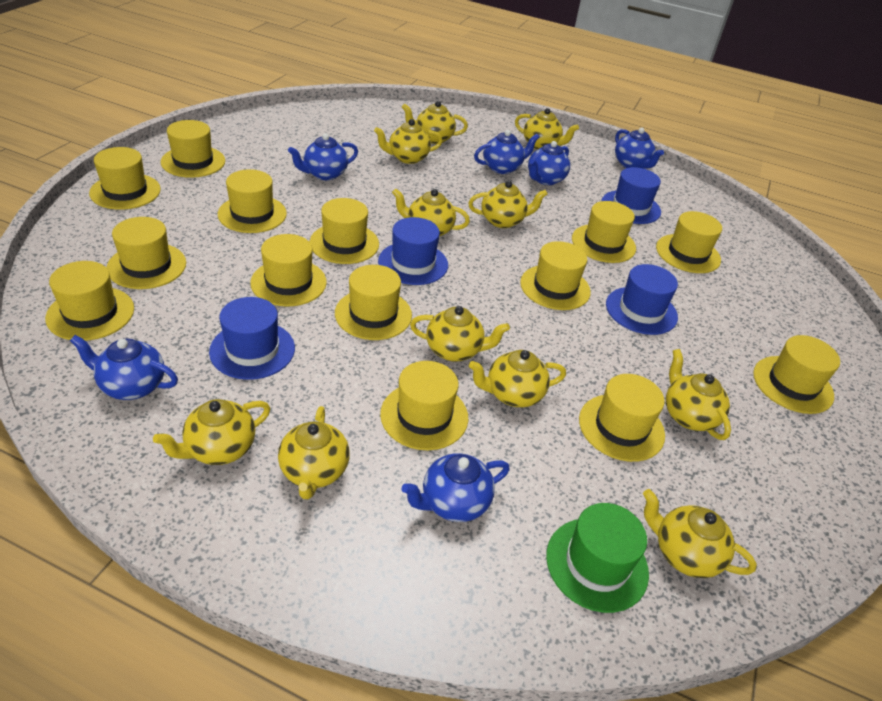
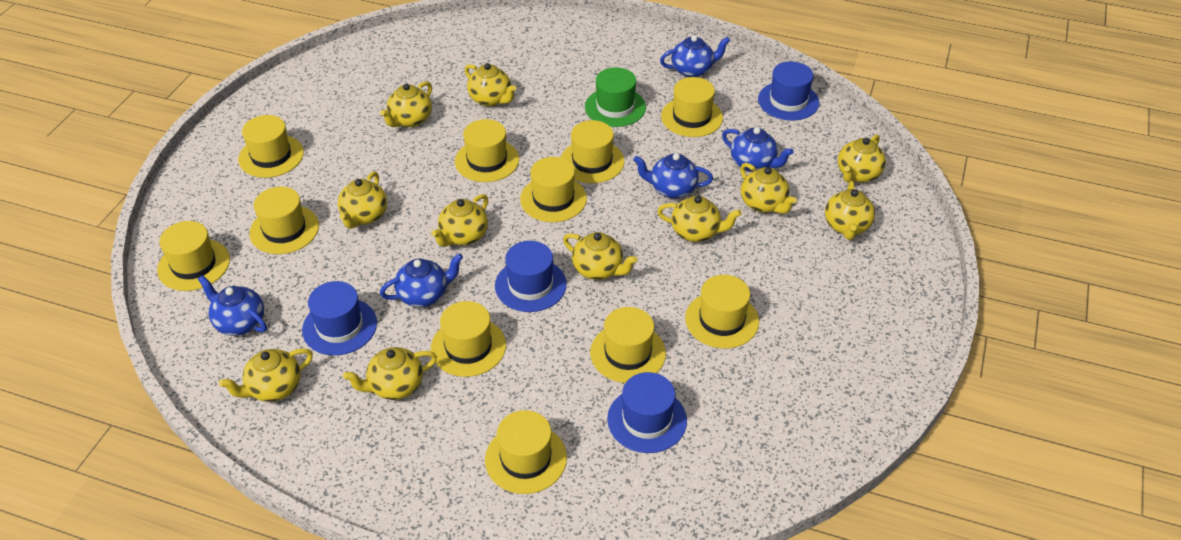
blue teapot: [70,335,178,400] [288,134,358,180] [402,453,510,522] [474,130,540,174] [528,141,570,185] [615,128,664,169] = 6 -> [198,275,267,336] [380,253,463,307] [633,153,713,199] [660,35,730,77] [722,127,794,172] = 5
yellow hat: [45,261,134,341] [89,147,161,210] [106,217,186,289] [161,120,225,178] [218,169,287,233] [250,234,327,306] [310,198,379,264] [335,265,412,340] [380,361,468,450] [520,241,591,310] [572,201,636,263] [579,374,665,462] [656,211,722,273] [753,335,840,414] = 14 -> [157,221,230,291] [238,115,304,178] [249,187,319,254] [431,301,506,377] [455,119,519,182] [485,410,567,494] [520,157,587,222] [561,120,624,183] [590,307,666,383] [661,77,723,137] [685,275,759,349] = 11

